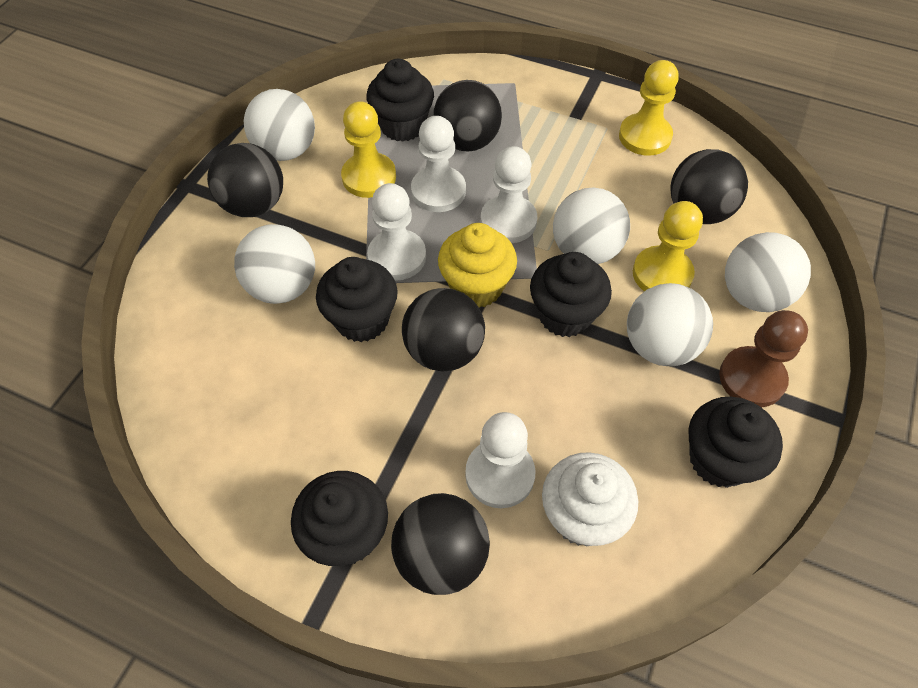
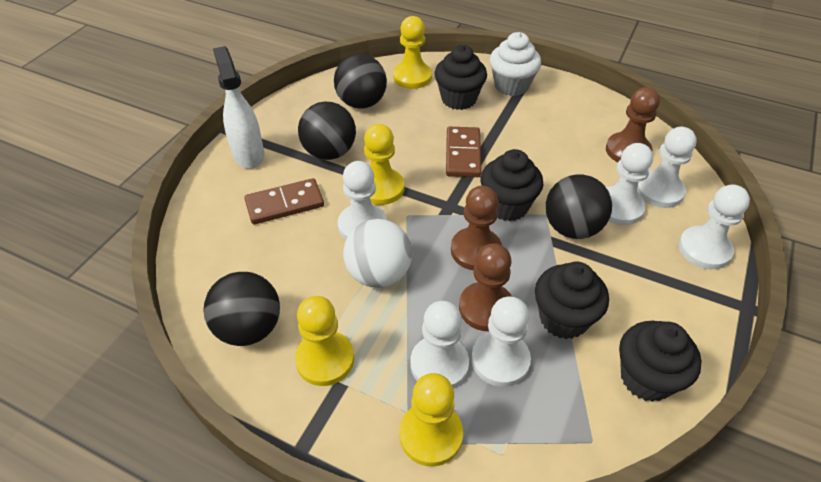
black ball: [207,143,283,217] [391,493,490,595] [402,288,485,372] [433,80,502,152] [670,149,748,224] = 5 -> [203,272,280,346] [298,101,356,160] [334,54,387,109] [545,175,612,239] = 4
black cupcake: [291,471,388,566] [316,257,398,342] [367,59,434,142] [530,252,612,337] [689,397,783,488] = 5 -> [435,45,487,110] [481,149,544,221] [535,262,609,339] [619,321,701,402] = 4
brown domino: none = 0 -> [244,178,324,225] [446,127,481,177] = 2
brown pawn: [719,310,808,407] = 1 -> [451,186,502,270] [459,243,512,331] [606,87,660,162] = 3
white ball: [234,224,315,304] [244,89,315,161] [553,188,630,264] [627,283,713,367] [725,232,811,312] = 5 -> [343,219,412,288] = 1
white pawn: [367,183,426,281] [411,116,466,212] [465,412,535,508] [481,146,537,243] = 4 -> [338,161,387,240] [410,301,469,388] [471,297,531,387] [606,143,653,225] [637,127,697,208] [678,184,750,269] = 6
white spray bottle: none = 0 -> [213,46,264,169] = 1
yellow cupcake: [438,223,517,307] = 1 -> none = 0
yellow pawn: [341,101,396,198] [619,60,679,156] [633,201,703,292] = 3 -> [295,296,354,386] [364,124,404,205] [393,16,432,89] [399,373,463,467] = 4

